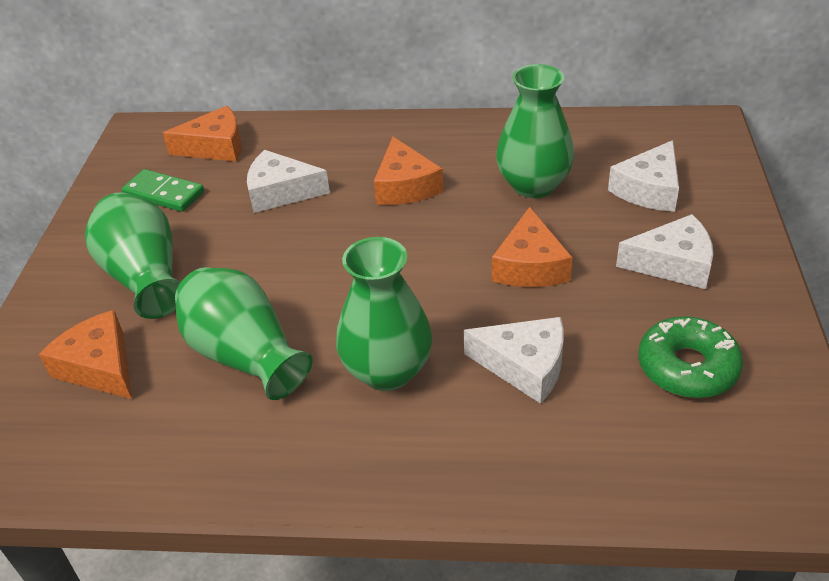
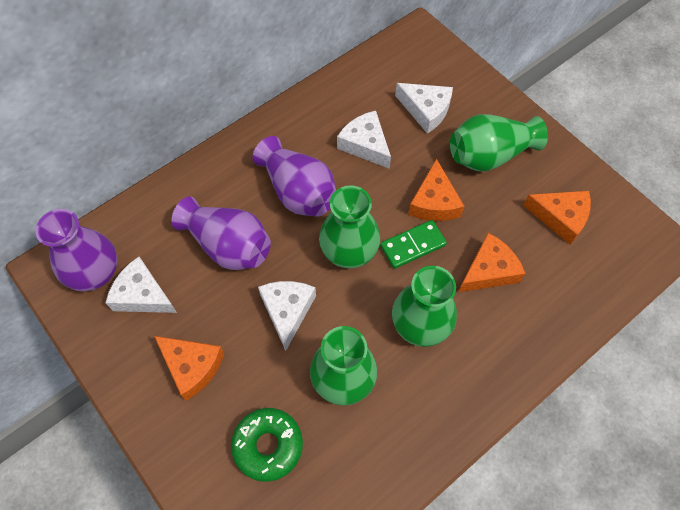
purple vase: none = 0 -> [35,209,117,291] [171,196,271,270] [253,136,336,217] = 3

